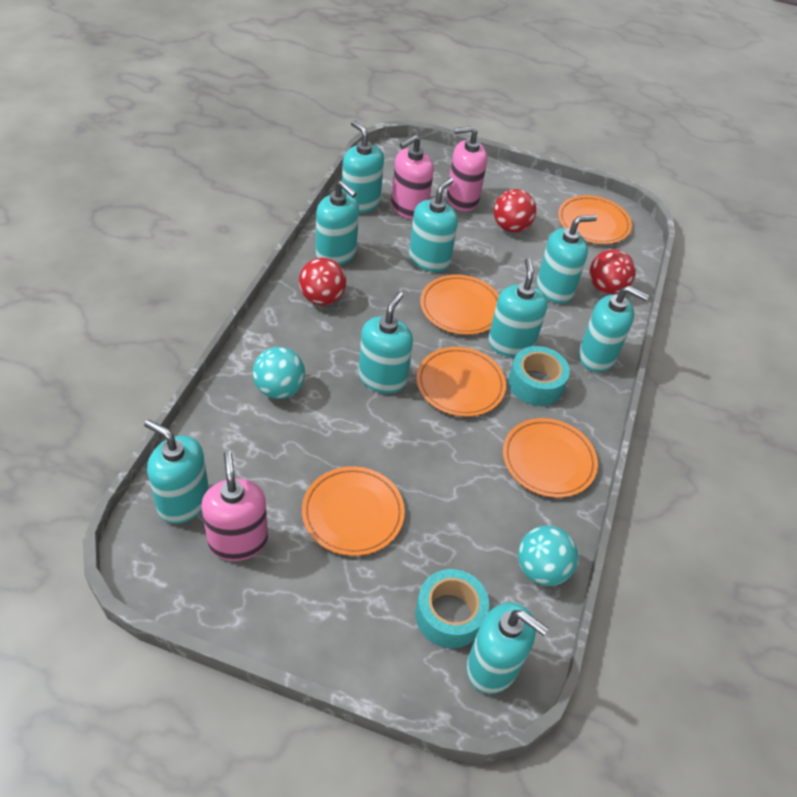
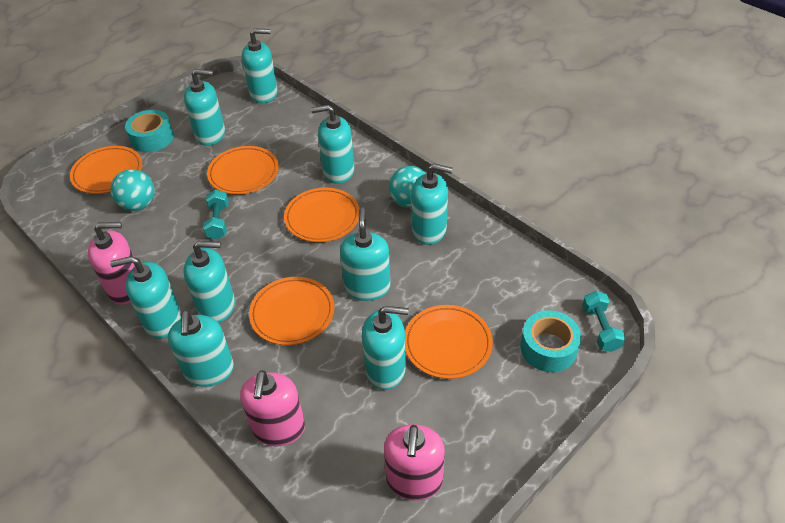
red ball: [299,258,346,305] [494,189,536,232] [589,249,636,295] = 3 -> none = 0
turquoise dumbbell: none = 0 -> [203,189,229,240] [582,291,626,352] = 2

